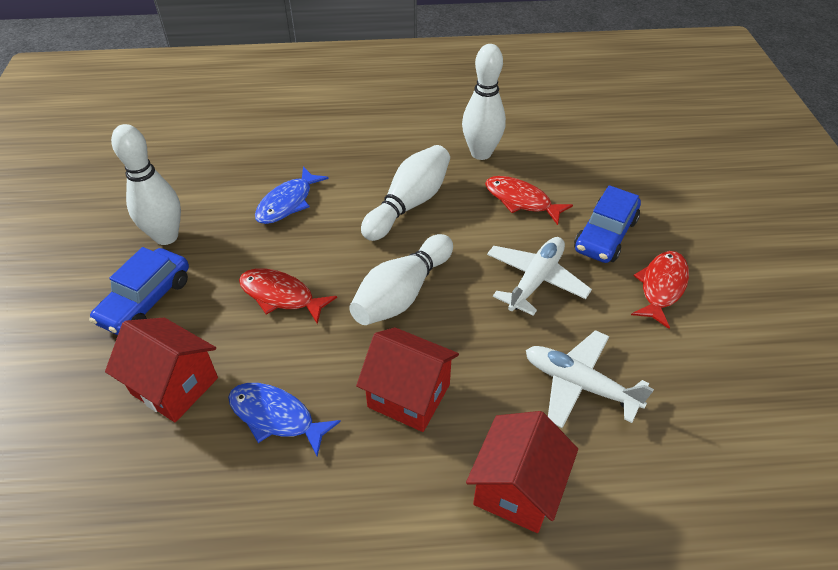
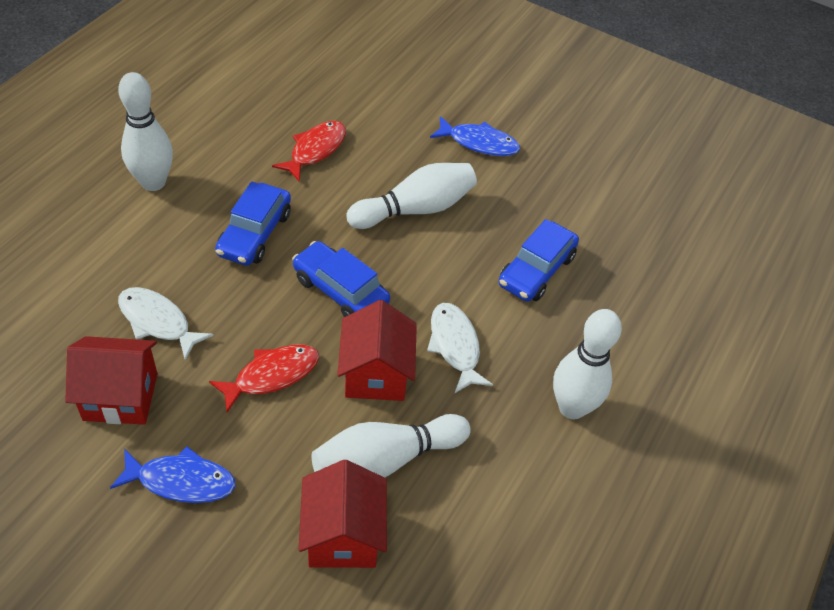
blue car: [89,247,189,335] [574,185,641,263] = 2 -> [215,181,291,266] [292,241,390,317] [499,219,579,302] = 3
red fish: [239,268,337,324] [485,176,573,225] [631,251,689,329] = 3 -> [209,344,319,413] [272,121,346,181] = 2
white fish: none = 0 -> [118,287,214,360] [427,303,493,393] = 2
white plane: [487,237,592,316] [526,330,654,428] = 2 -> none = 0

